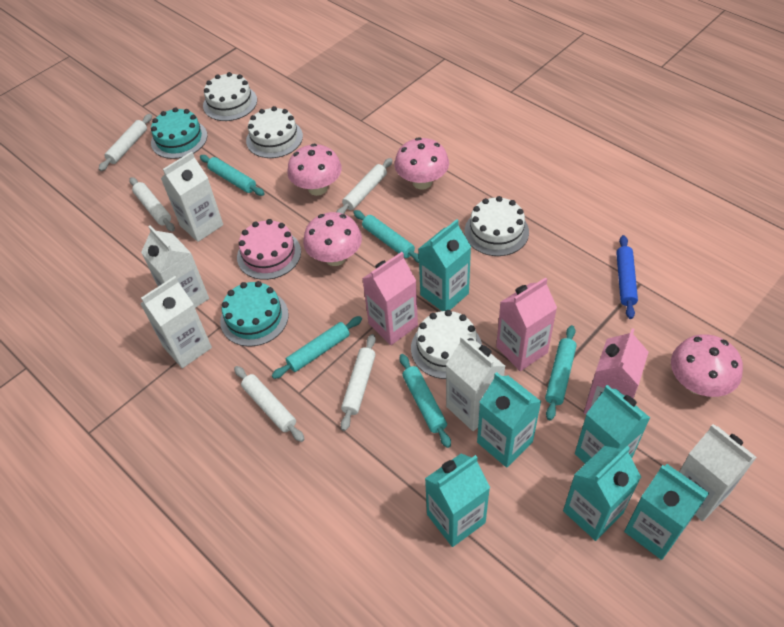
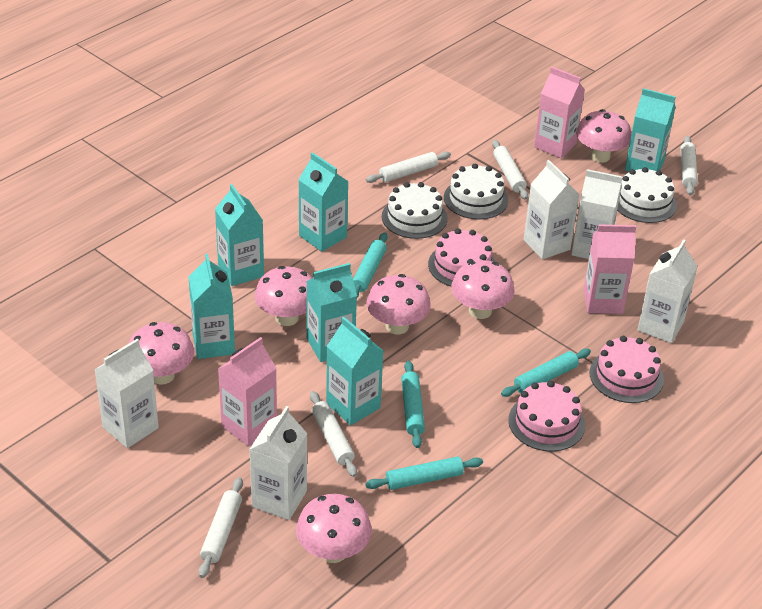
blue rolling pin: [616,235,638,319] = 1 -> none = 0
pink cake: [237,219,301,280] = 1 -> [428,228,495,286] [508,381,585,451] [589,336,664,403] = 3
pink mushroom: [287,144,342,196] [303,212,362,266] [394,137,449,190] [671,334,743,397] = 4 -> [129,322,194,385] [255,266,312,326] [296,494,372,563] [367,274,431,334] [451,260,515,319] [576,109,631,163] = 6
turquoise cake: [151,107,207,159] [220,281,289,346] = 2 -> none = 0
turquoise rolling pin: [200,155,265,196] [272,316,362,379] [353,210,419,263] [400,354,451,448] [545,325,577,420] = 5 -> [353,233,388,298] [365,456,483,490] [401,361,425,448] [501,349,591,397] = 4
white cake: [203,72,257,121] [246,106,303,158] [411,310,482,379] [465,196,529,256] = 4 -> [382,182,448,239] [444,164,508,220] [617,167,677,223] = 3

